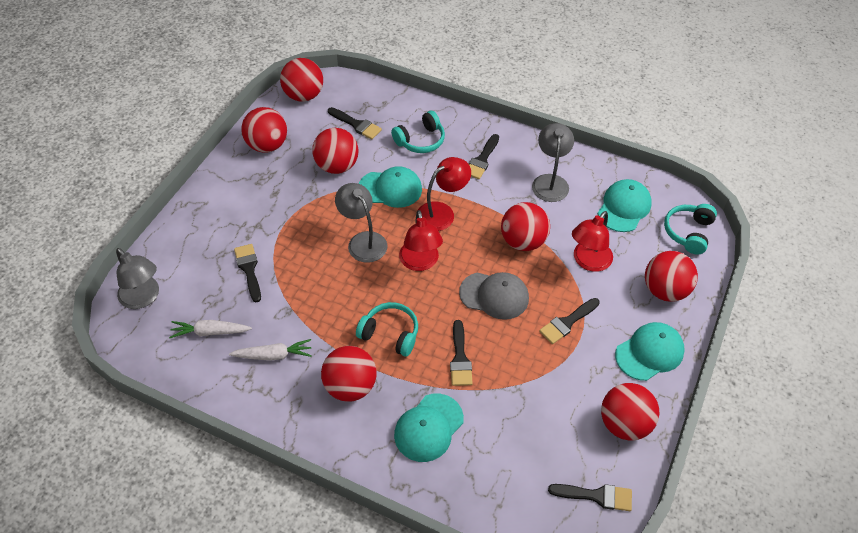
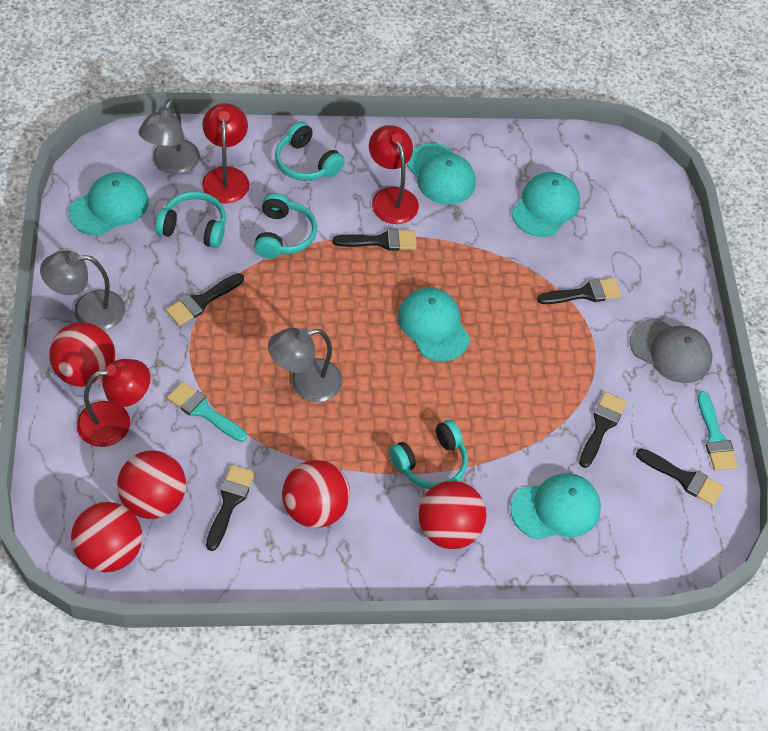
red ball: [241,107,287,153] [280,58,323,102] [312,128,358,174] [321,346,377,402] [501,202,550,251] [601,383,660,440] [645,251,698,302] = 7 -> [49,322,115,387] [71,502,142,572] [117,450,186,519] [282,460,350,528] [418,481,486,549] = 5
turquoise brush: none = 0 -> [167,381,247,442] [698,391,738,470] = 2
turquoise cap: [359,166,422,208] [394,394,464,462] [597,179,652,232] [615,322,685,381] = 4 -> [69,172,149,236] [398,288,470,362] [407,143,476,205] [511,473,601,540] [512,172,580,237] = 5
turquoise headphones: [356,302,418,357] [391,111,445,153] [664,204,717,255] = 3 -> [155,191,226,248] [254,193,317,258] [275,121,345,181] [389,420,468,489] = 4
white carrot: [169,320,252,338] [229,339,312,361] = 2 -> none = 0

